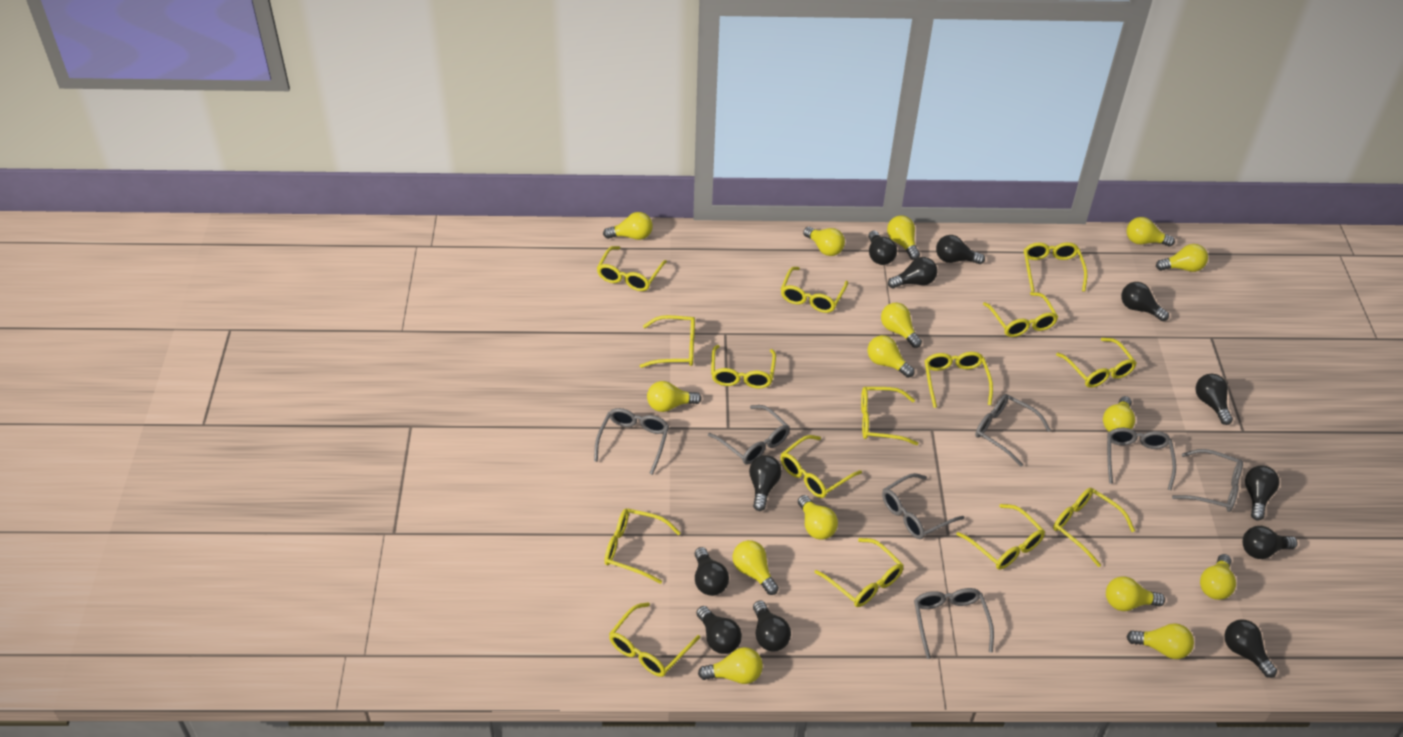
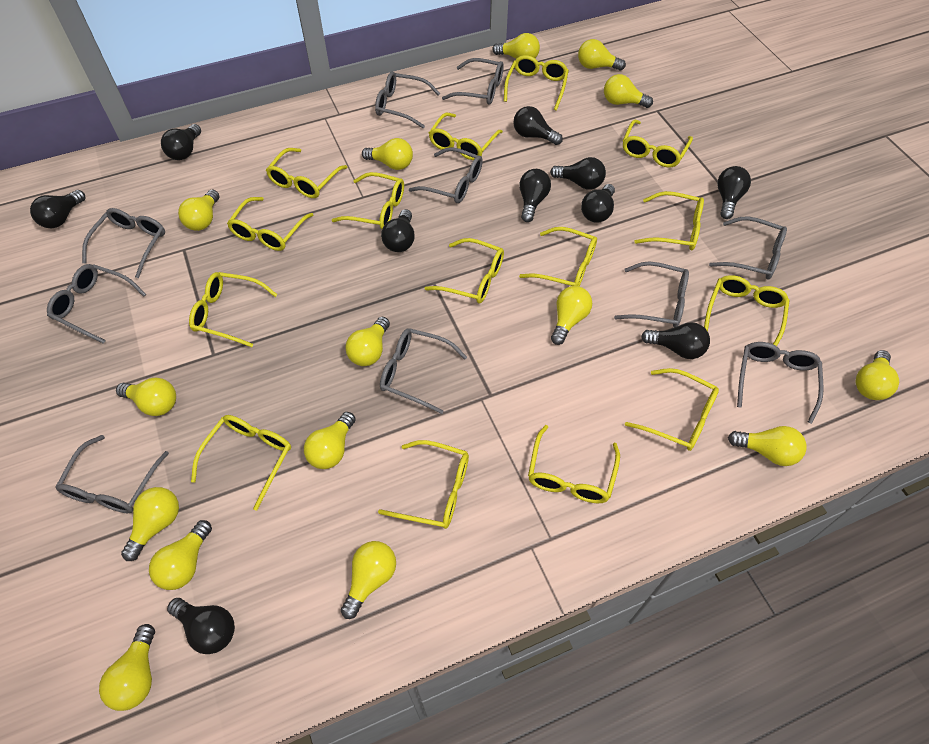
black light bulb: [695,547,729,596] [696,606,742,654] [749,455,782,511] [753,600,791,651] [868,231,897,265] [888,257,937,288] [936,235,985,264] [1121,282,1169,321] [1195,374,1233,425] [1224,619,1277,678] [1243,526,1298,559] [1245,465,1279,521] = 12 -> [30,190,86,228] [161,124,201,160] [167,598,235,654] [381,209,415,252] [513,106,563,145] [519,169,551,222] [550,157,606,190] [581,184,615,223] [641,322,710,359] [717,166,751,219] = 10
grey glasses: [594,408,669,475] [708,405,790,464] [882,473,964,539] [914,588,994,659] [975,394,1051,467] [1107,428,1176,490] [1172,449,1243,512] = 7 -> [47,264,146,344] [56,435,169,513] [82,208,165,278] [375,72,440,128] [380,329,467,414] [409,147,483,203] [442,58,504,105] [614,261,689,328] [709,216,787,280] [737,342,824,424] = 10

